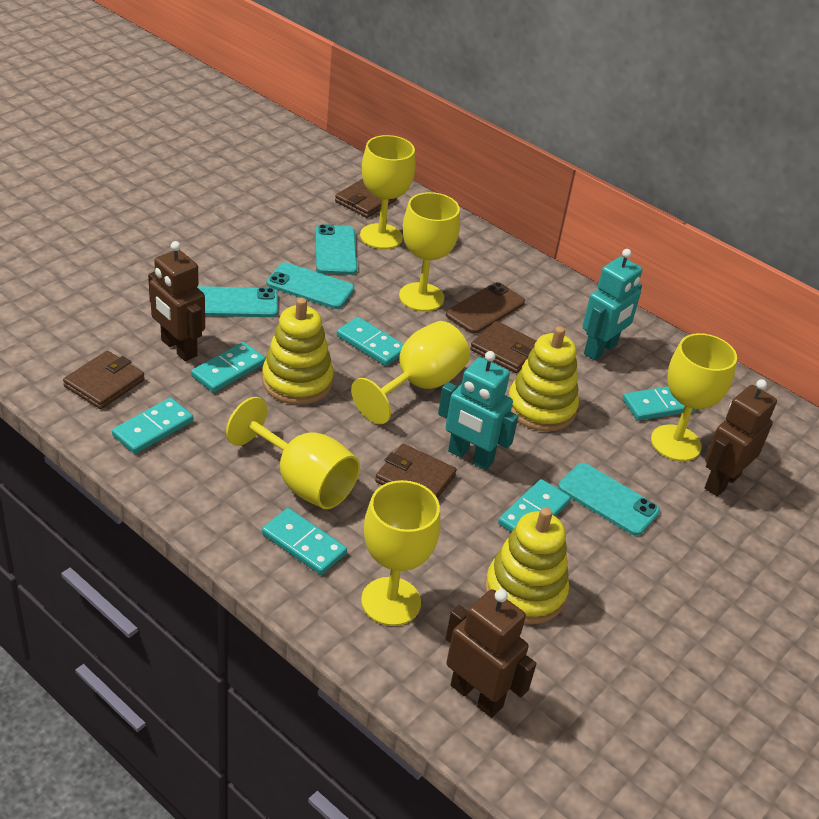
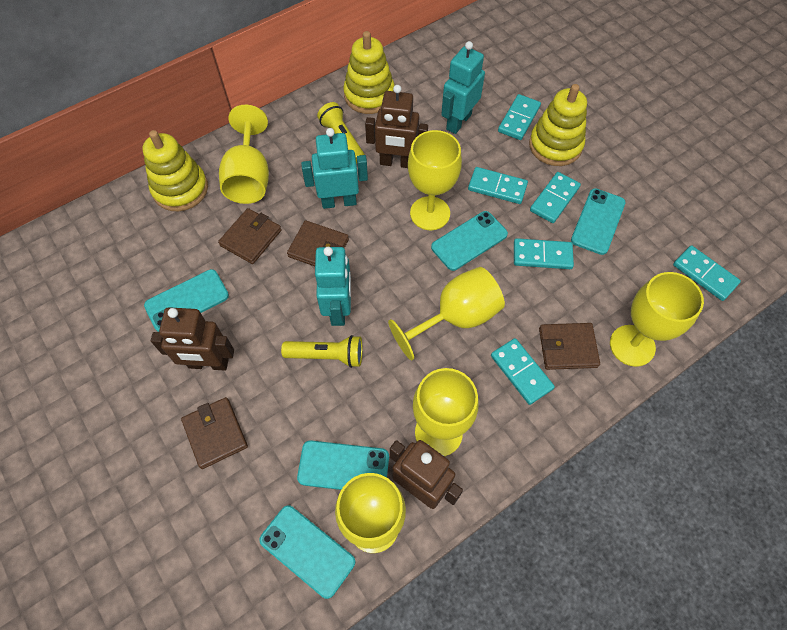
brown phone: [446,282,525,334] = 1 -> none = 0
turquoise phone: [197,286,278,317] [266,263,354,309] [315,224,357,275] [558,463,660,536] = 4 -> [144,269,229,332] [259,505,355,599] [297,440,389,490] [431,211,508,271] [571,188,626,255] = 5
turquoise robot: [438,351,518,470] [582,249,642,361] = 2 -> [301,128,368,209] [315,247,351,326] [441,41,485,134] = 3
yellow flashlight: none = 0 -> [281,335,362,368] [317,102,365,164] = 2

